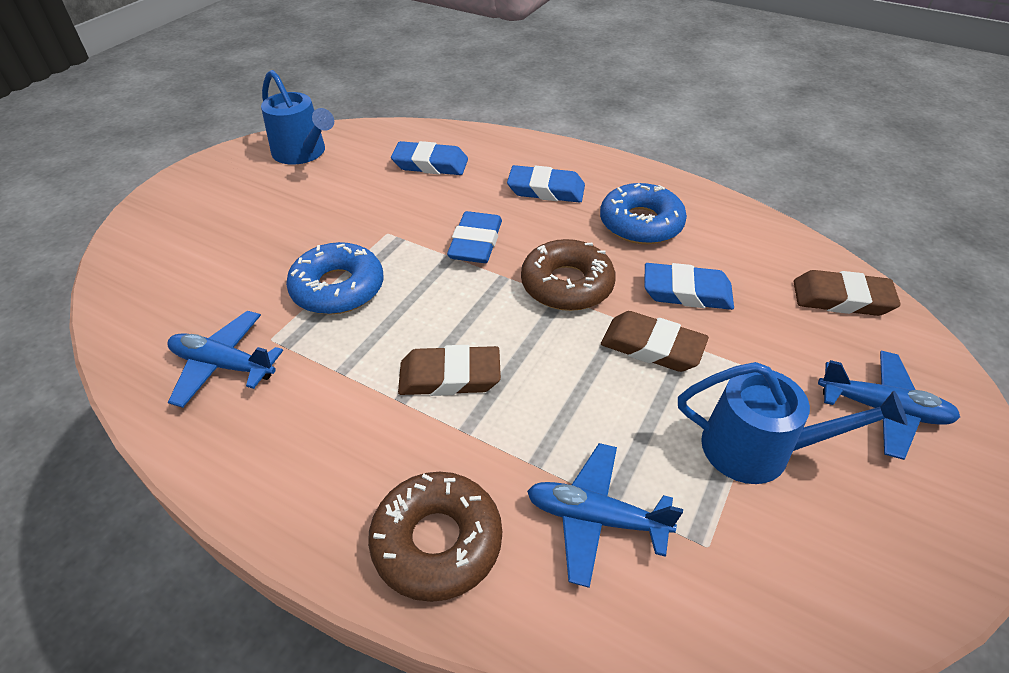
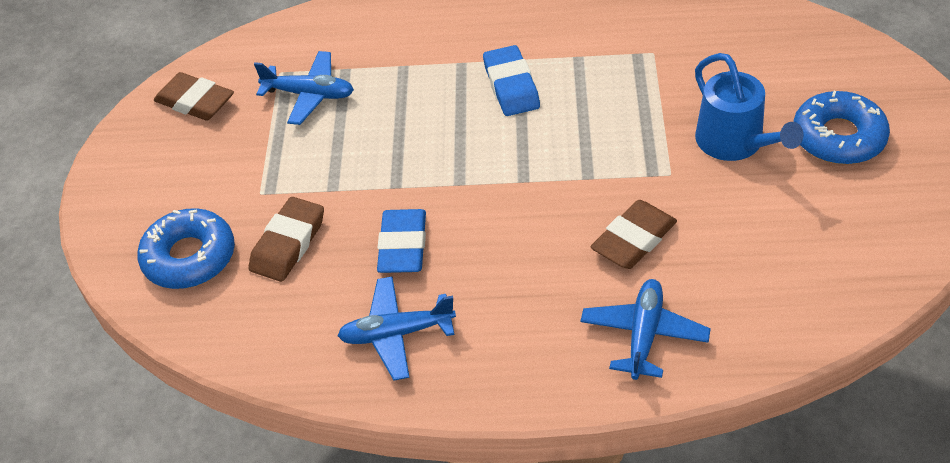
blue eraser: [391,141,468,175] [447,211,502,263] [507,165,585,203] [644,263,734,310] = 4 -> [377,209,426,273] [483,45,540,116] = 2
blue watering can: [261,70,334,165] [678,362,908,484] = 2 -> [695,53,803,161] = 1
brown donut: [368,472,502,602] [521,239,616,311] = 2 -> none = 0

